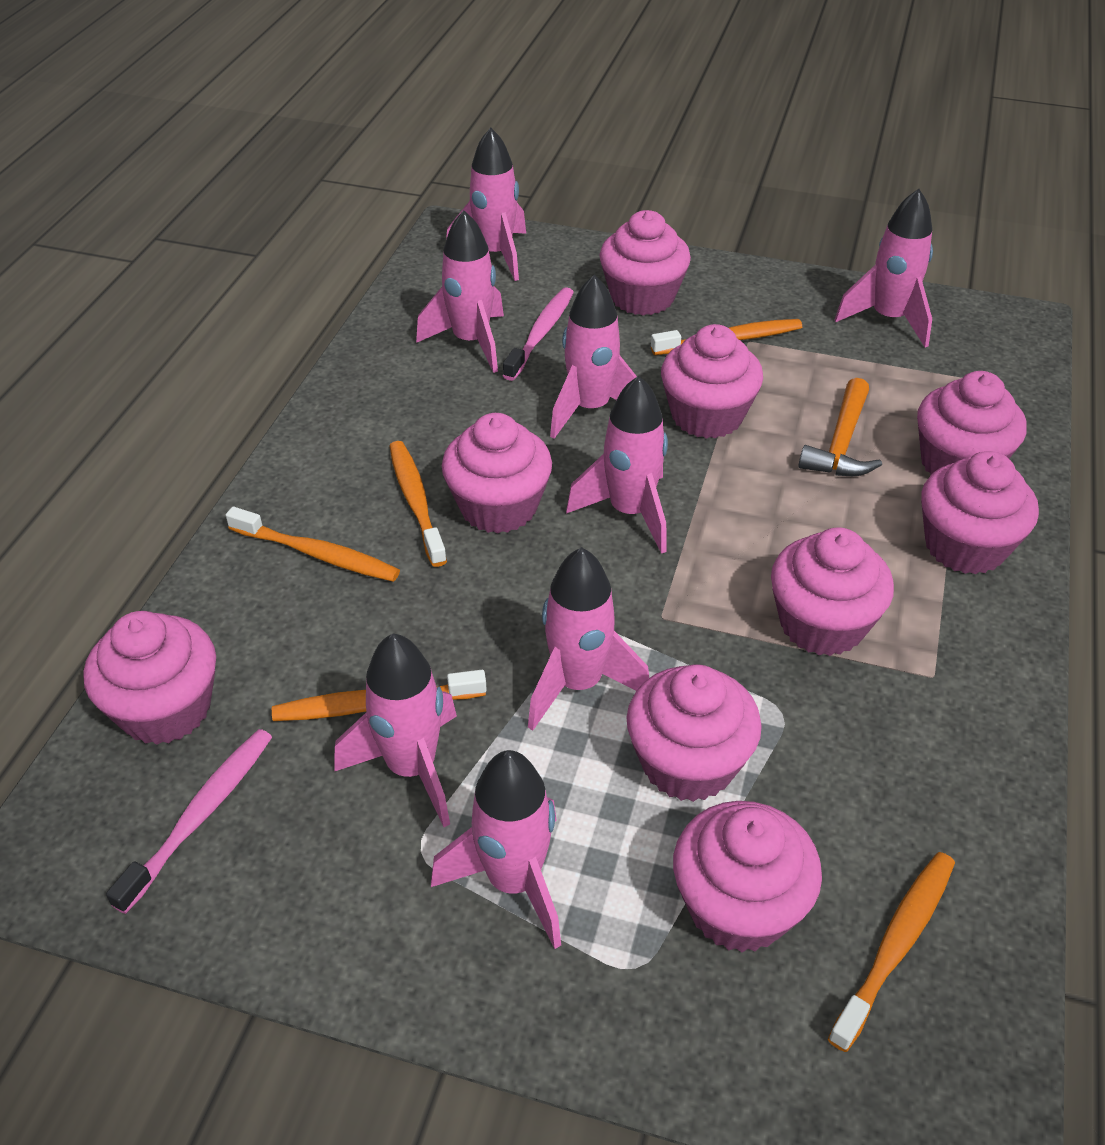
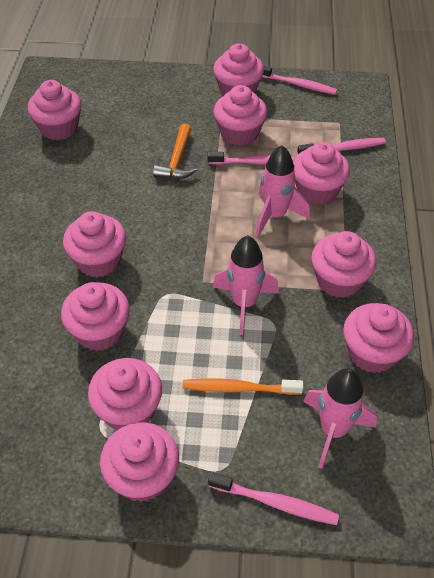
orange toothbrush: [226,507,400,582] [272,670,487,721] [389,441,447,567] [651,319,802,355] [828,852,955,1052] = 5 -> [183,378,303,395] = 1
pink cupcake: [84,611,216,745] [442,413,552,533] [600,210,691,315] [626,664,762,802] [661,324,763,439] [673,801,822,952] [771,528,894,656] [917,371,1026,475] [921,451,1039,575] = 9 -> [28,80,81,140] [61,282,130,351] [63,211,126,278] [88,358,162,430] [100,422,179,502] [213,43,264,96] [214,85,267,146] [293,142,350,205] [312,231,376,298] [343,303,414,373] = 10
pink rocket: [334,634,457,827] [416,210,504,373] [431,750,561,949] [446,127,526,281] [528,547,649,731] [550,274,637,439] [566,376,668,554] [835,189,933,347] = 8 -> [213,235,279,335] [256,145,310,237] [303,368,377,469] = 3
pink toothbrush: [106,729,272,914] [503,287,574,381] = 2 -> [208,152,295,165] [208,472,339,525] [262,66,337,95] [297,138,386,154] = 4

